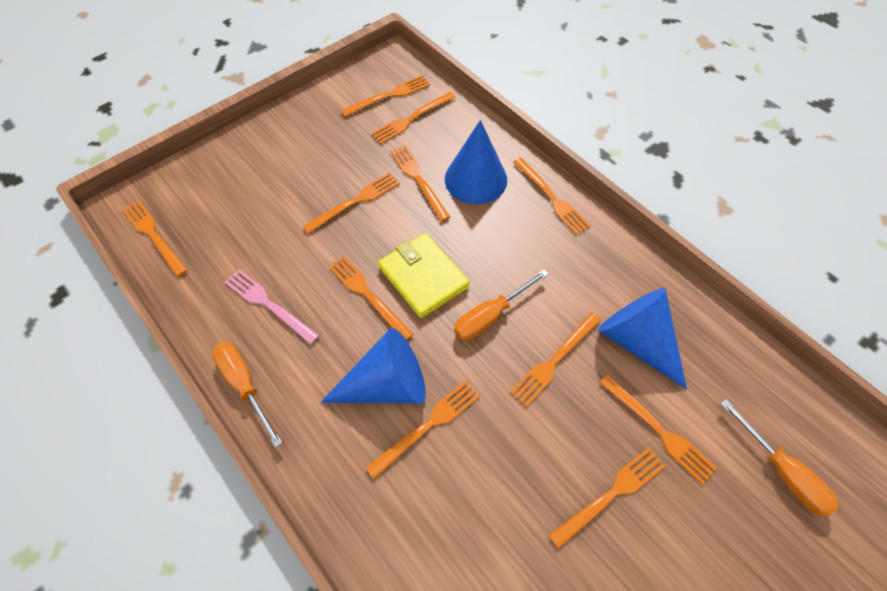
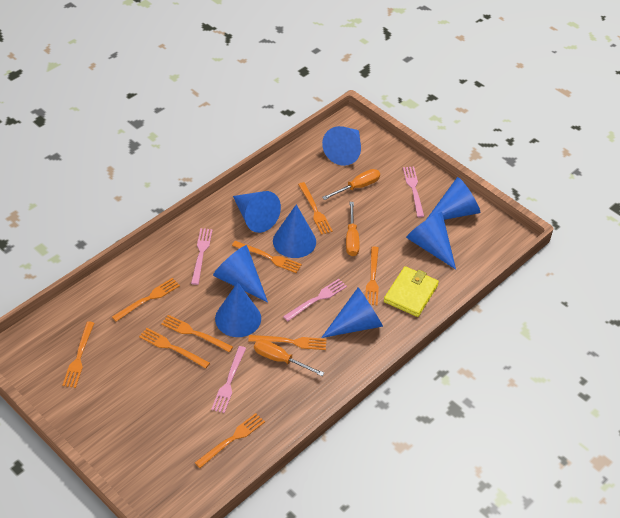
blue cone: [321,328,426,404] [445,120,507,204] [598,288,687,390] = 3 -> [213,245,268,303] [215,282,261,337] [233,191,281,233] [273,204,316,258] [321,287,383,338] [322,126,361,166] [406,212,456,269] [426,177,480,220] = 8
orange fork: [122,200,188,277] [303,172,400,234] [328,256,414,340] [341,75,430,117] [366,380,480,479] [371,92,456,144] [390,145,450,222] [510,312,601,407] [513,158,591,235] [549,448,665,549] [600,375,717,485] = 11 -> [63,321,94,388] [112,278,180,322] [139,328,210,369] [161,315,233,352] [195,413,265,468] [232,241,302,273] [248,335,327,350] [298,182,333,235] [365,247,379,305] = 9
pink fork: [225,269,319,344] = 1 -> [191,228,213,285] [211,346,246,413] [283,279,347,321] [403,167,424,217] = 4

